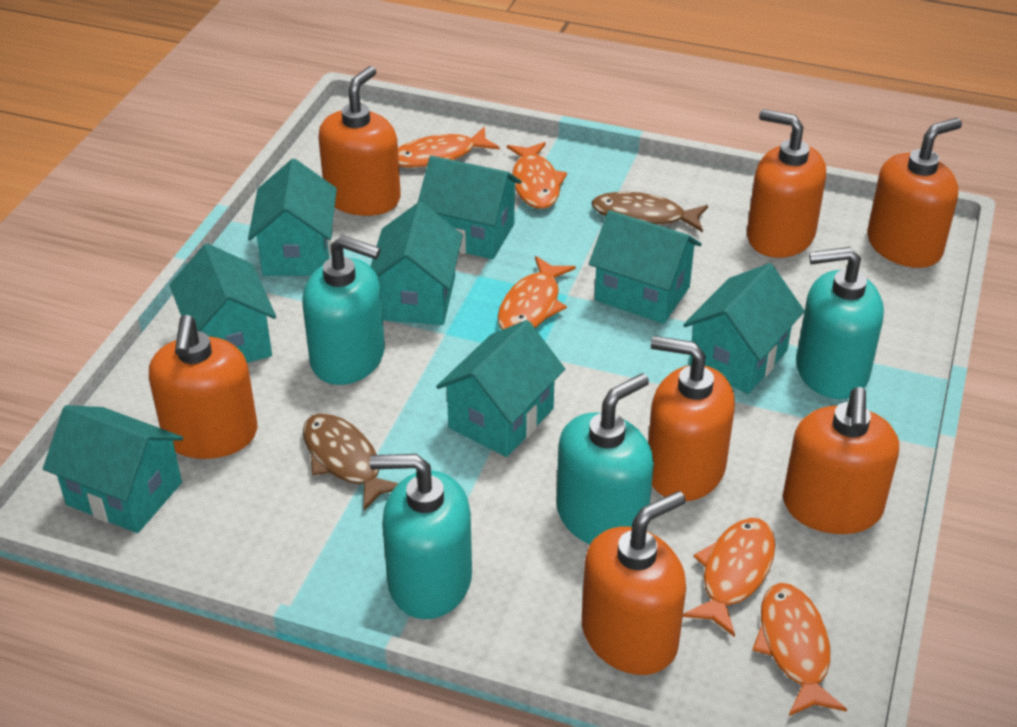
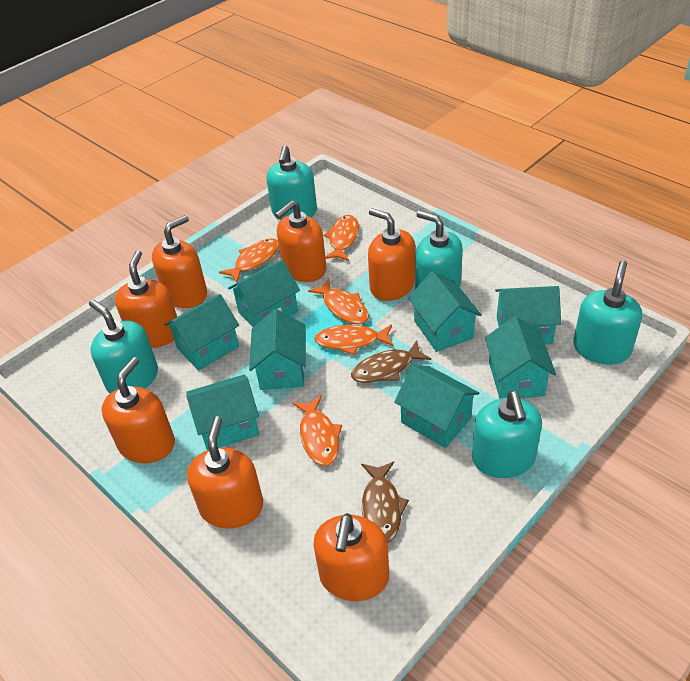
turquoise soap dispenser: [302,235,385,385] [370,454,472,619] [556,373,654,544] [796,247,884,399] = 4 -> [89,300,158,393] [266,145,317,220] [415,210,463,289] [472,391,542,478] [573,260,642,365] = 5

